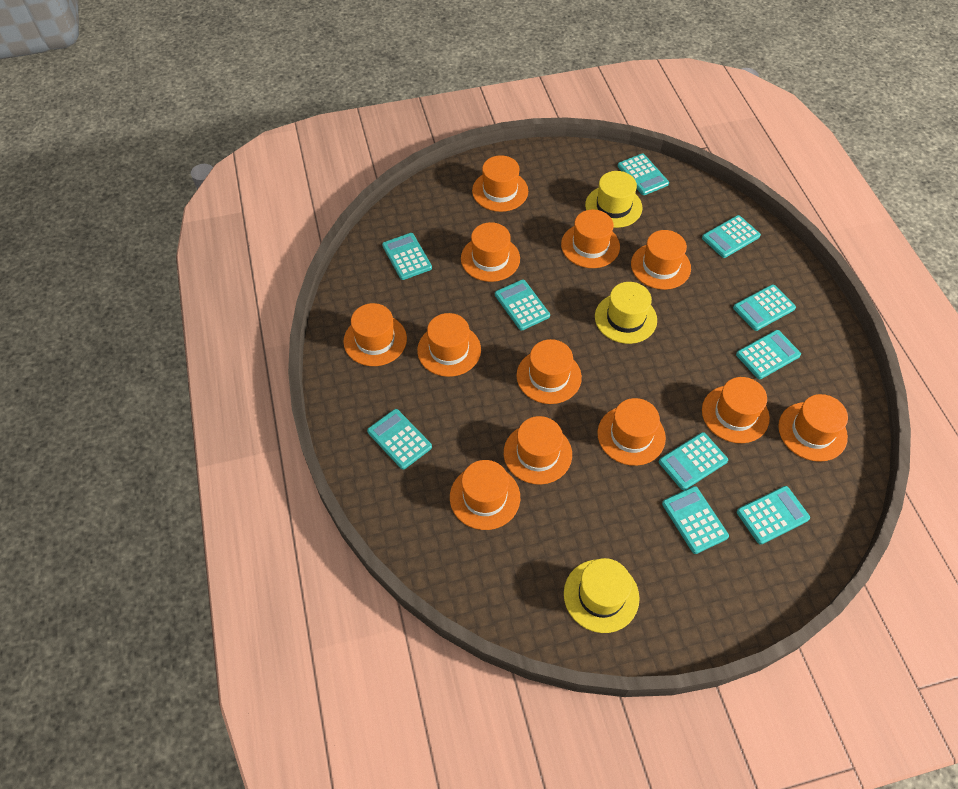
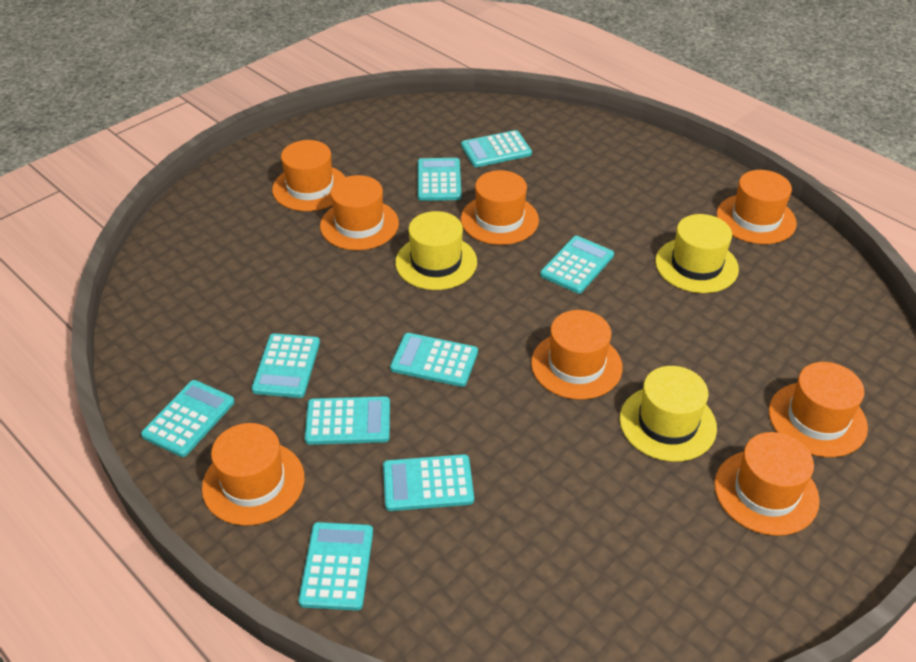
orange hat: [343,303,407,366] [417,313,481,377] [450,460,520,530] [461,222,520,282] [472,155,528,212] [504,416,572,485] [517,339,582,404] [561,210,620,268] [597,398,666,466] [631,230,691,290] [702,377,770,443] [778,394,848,462] = 12 -> [202,423,305,526] [272,140,345,211] [320,175,399,250] [461,170,539,245] [531,310,623,400] [714,432,820,536] [717,170,797,244] [769,362,868,457] = 8
turquoise calculator: [367,409,432,470] [382,233,432,280] [495,279,550,331] [618,154,669,195] [659,432,728,490] [662,486,729,554] [702,215,761,258] [733,284,796,331] [736,330,801,379] [737,486,810,544] = 10 -> [141,380,235,457] [252,333,320,398] [298,522,373,611] [305,397,390,445] [383,454,474,511] [390,333,478,387] [418,158,462,201] [461,130,532,167] [540,236,614,294] = 9

